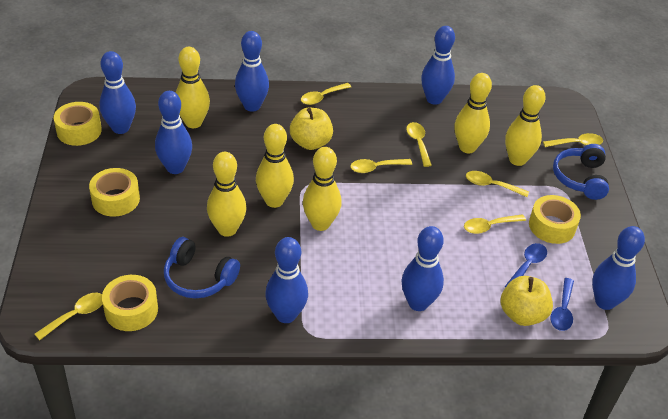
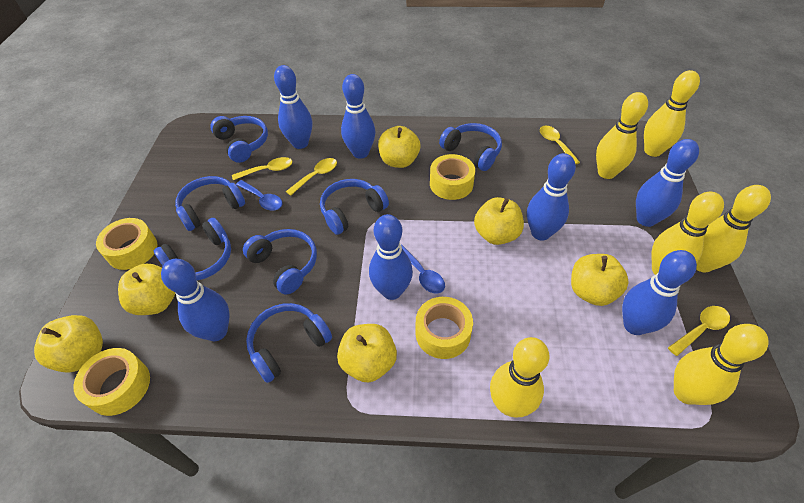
blue headphones: [164,237,240,298] [553,144,609,200] = 2 -> [154,218,231,281] [175,176,245,231] [210,116,268,163] [243,229,317,295] [246,303,332,383] [320,179,389,235] [439,123,502,171] = 7
yellow apple: [290,108,333,150] [501,276,553,326] = 2 -> [34,315,103,373] [118,264,176,315] [337,324,397,382] [378,126,420,168] [474,197,524,245] [571,254,629,306] = 6
yellow spoon: [35,293,103,340] [301,83,351,105] [350,159,412,173] [406,122,432,167] [464,214,526,234] [466,171,529,197] [543,133,603,147] = 7 -> [232,157,292,180] [286,158,337,196] [540,126,580,165] [668,306,730,356] = 4

